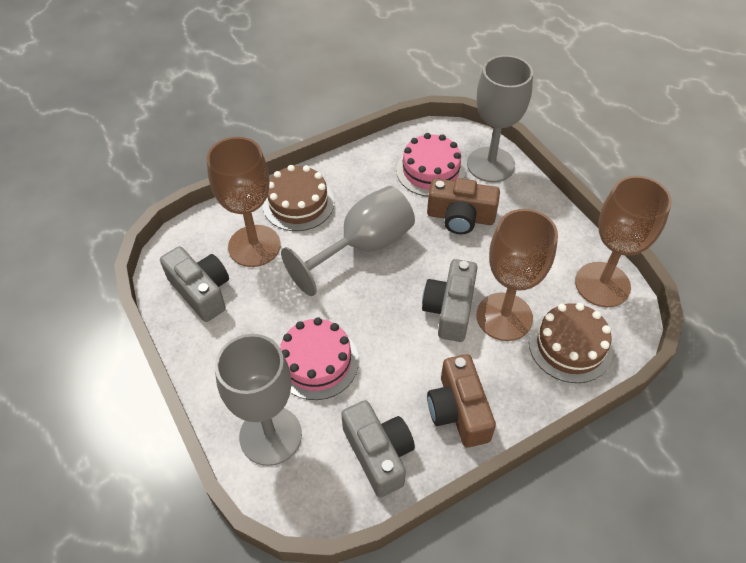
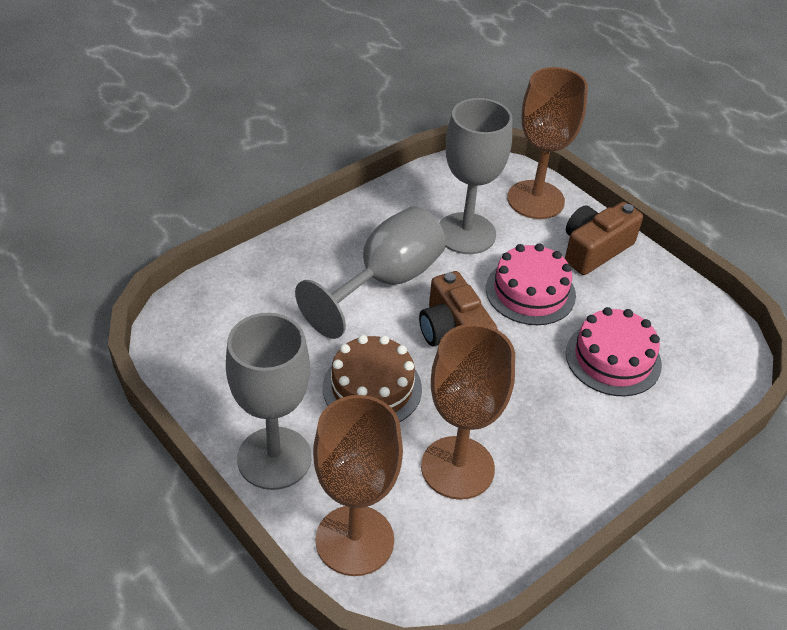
brown cake: [263,165,334,231] [529,303,613,383] = 2 -> [322,335,422,422] = 1
grey camera: [160,246,229,322] [341,400,415,498] [422,259,478,342] = 3 -> none = 0

